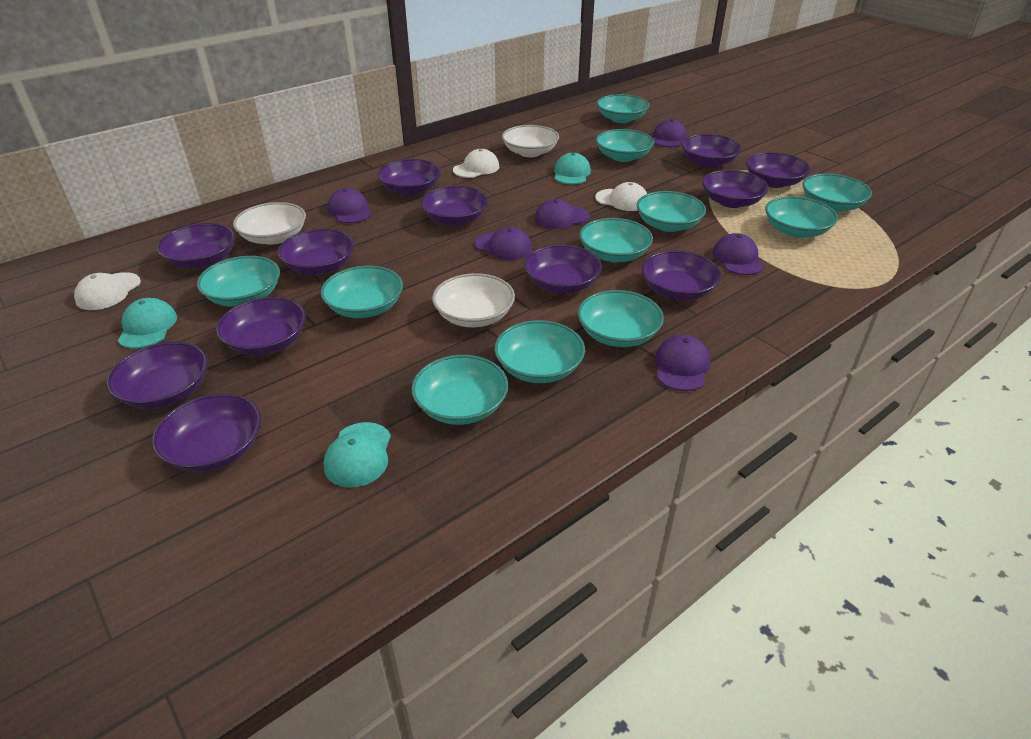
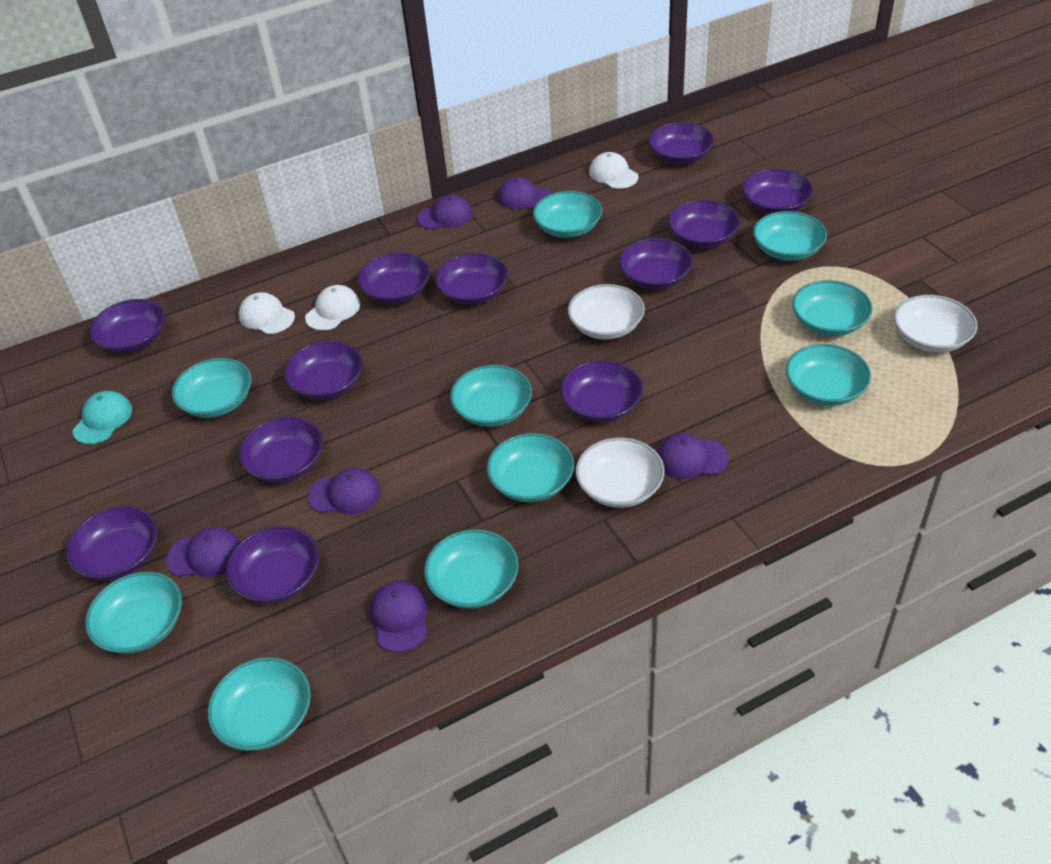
turquoise bowl: [197,256,280,307] [321,266,403,318] [412,355,508,425] [494,320,585,383] [578,290,664,347] [579,218,653,262] [596,129,654,162] [597,94,649,123] [637,191,706,232] [765,196,838,238] [802,173,872,212] = 11 -> [85,571,182,654] [172,358,252,418] [208,657,311,751] [424,529,519,609] [450,365,532,427] [487,433,574,502] [533,191,602,238] [753,211,827,261] [786,344,871,406] [792,280,873,336] = 10
turquoise cap: [118,298,177,349] [323,422,391,488] [554,153,591,184] = 3 -> [73,391,132,444] = 1

